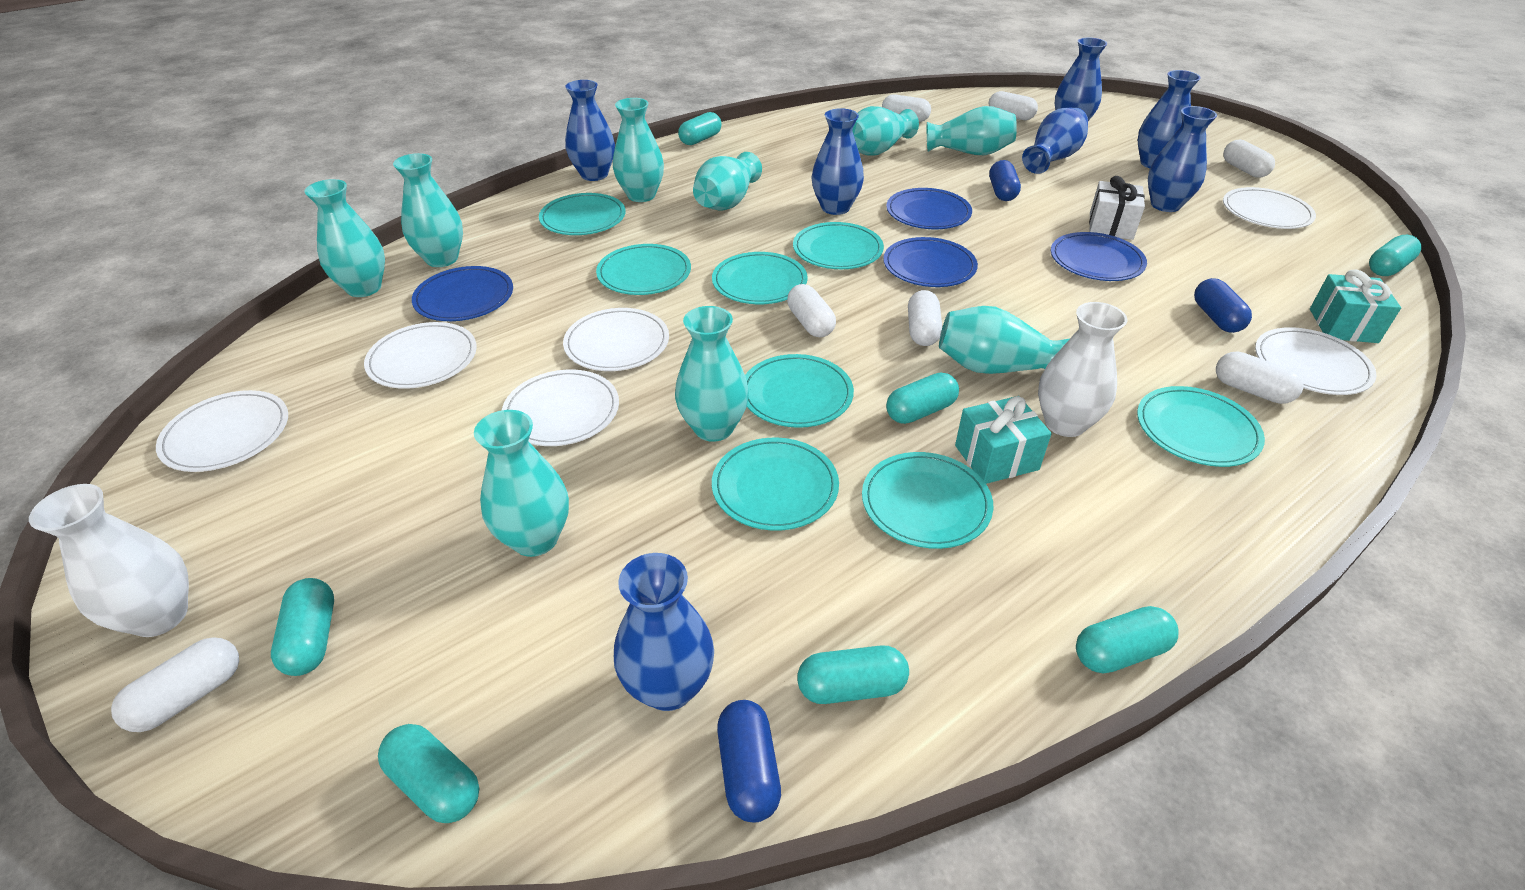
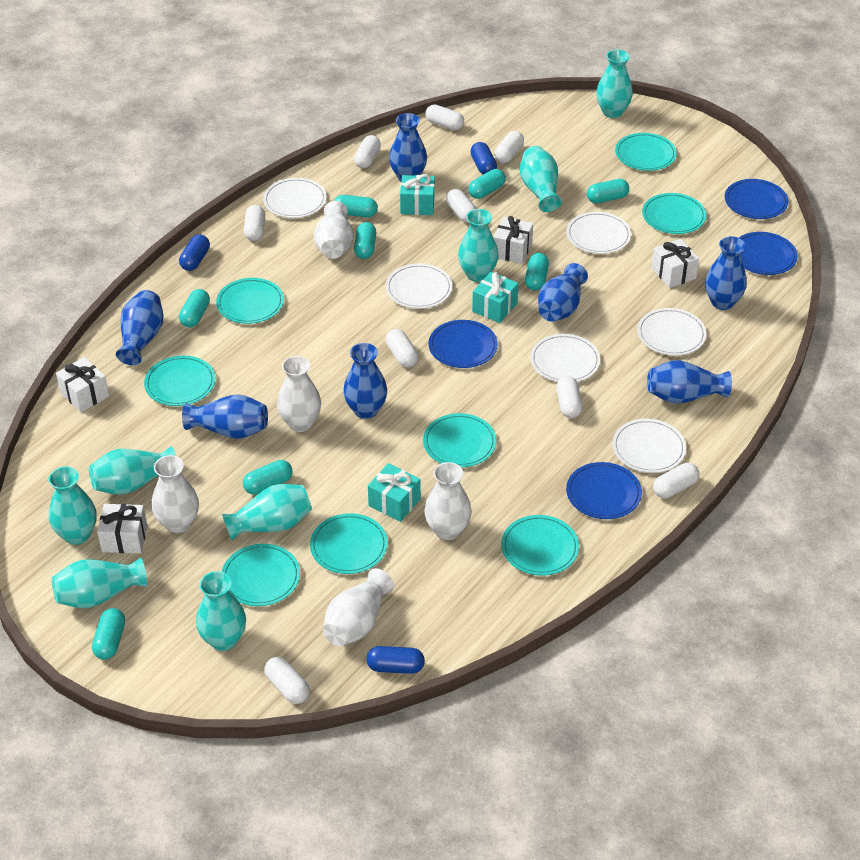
turquoise capsule: [271,578,334,676] [378,724,479,823] [678,112,721,145] [797,645,909,704] [886,372,959,424] [1076,606,1178,673] [1369,235,1421,276] = 7 -> [92,608,125,660] [179,289,210,328] [243,460,292,494] [334,195,378,217] [354,222,376,259] [468,169,506,199] [525,253,549,290] [587,179,629,203] = 8
turquoise gift: [955,396,1052,484] [1310,269,1401,343] = 2 -> [368,463,421,522] [400,174,435,215] [472,272,518,323] = 3
turquoise vase: [304,179,385,297] [393,153,463,267] [474,410,569,557] [613,98,664,202] [675,306,749,442] [693,152,762,210] [852,106,919,156] [927,106,1017,155] [939,306,1070,374] = 9 -> [48,466,97,545] [52,558,147,608] [89,447,176,495] [196,571,246,651] [222,484,312,540] [458,209,498,282] [520,146,562,212] [596,49,633,118] = 8
white capsule: [111,637,239,732] [787,284,836,337] [882,94,931,122] [908,290,942,346] [989,91,1038,120] [1216,351,1304,404] [1223,140,1275,178] = 7 -> [244,205,265,241] [264,657,310,704] [354,135,381,168] [385,329,418,368] [425,105,464,131] [446,189,477,223] [495,131,524,163] [556,376,582,418] [653,463,699,498] = 9
white gift: [1089,176,1145,240] = 1 -> [56,357,109,412] [97,504,147,553] [493,216,533,264] [651,239,699,288] = 4
white vase: [29,484,189,637] [1038,302,1128,437] = 2 -> [152,455,199,533] [277,356,321,432] [314,201,353,259] [323,568,394,646] [424,462,472,540] = 5

